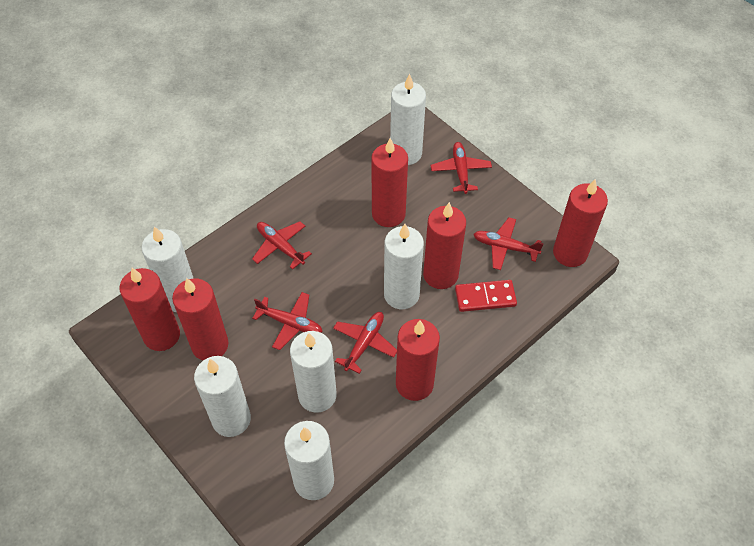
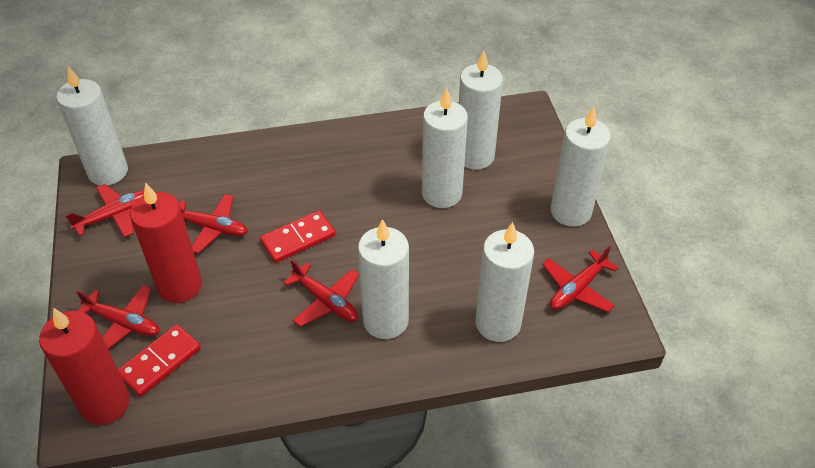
red candle: [120,268,180,351] [172,278,228,360] [371,138,408,227] [396,319,440,401] [423,202,466,289] [553,179,608,267] = 6 -> [39,308,130,425] [130,182,202,303] = 2
red domino: [455,280,517,312] = 1 -> [118,324,201,397] [260,211,335,263] = 2

